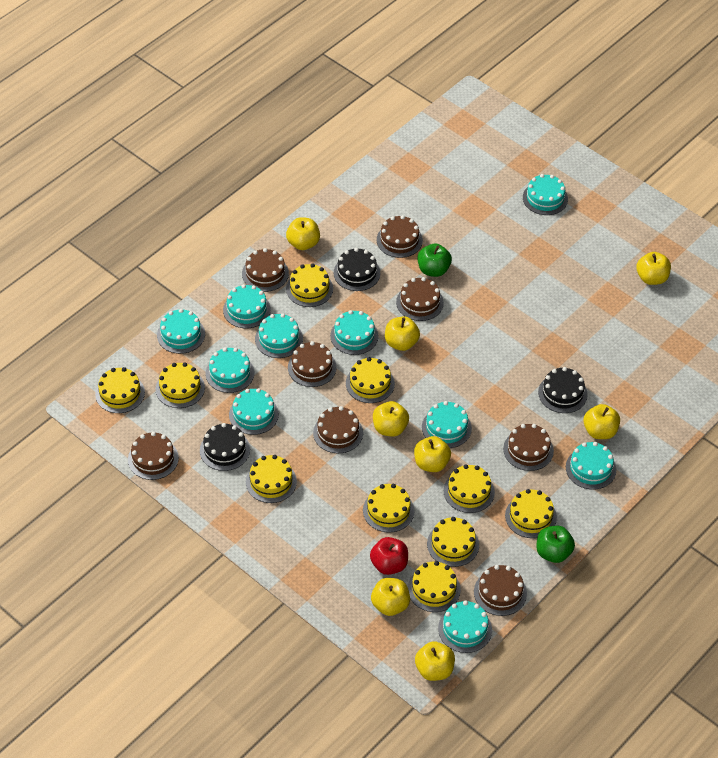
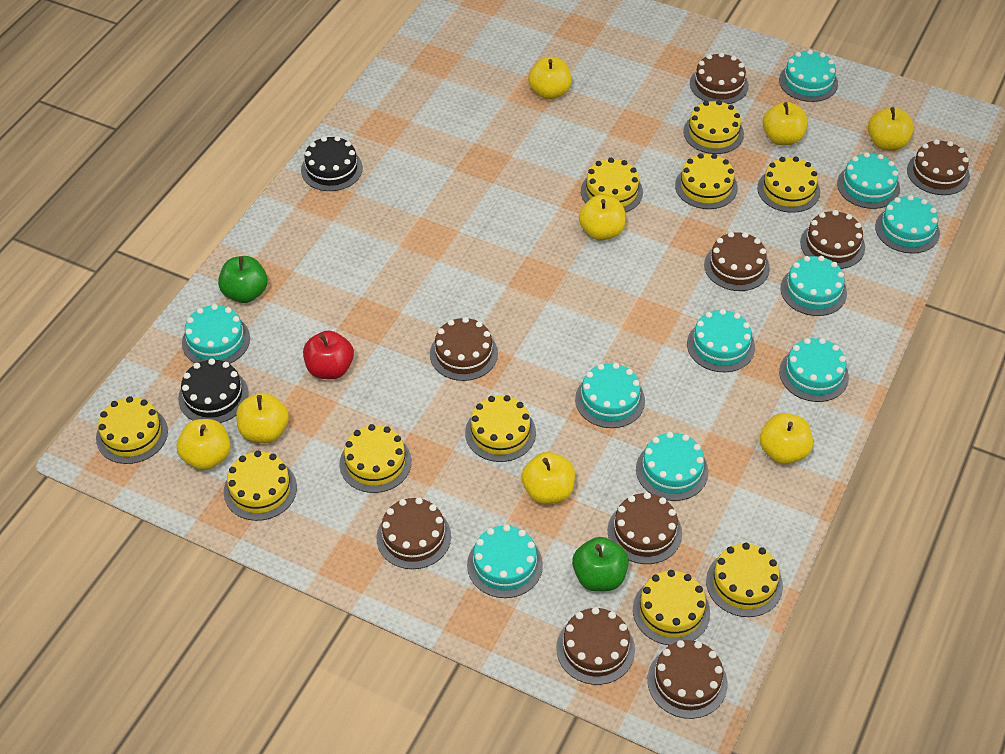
black cake: [200,423,250,471] [334,248,380,291] [538,367,588,413] = 3 -> [178,359,249,423] [301,136,363,191] = 2
brown cake: [128,432,179,480] [242,248,289,292] [288,341,337,387] [313,406,363,453] [377,215,423,258] [396,277,444,321] [474,565,527,616] [503,424,554,471] = 8 -> [376,497,451,569] [430,317,498,381] [556,607,635,685] [608,492,682,564] [647,640,728,719] [690,52,749,104] [704,232,770,291] [800,210,865,269] [907,139,970,195] = 9

